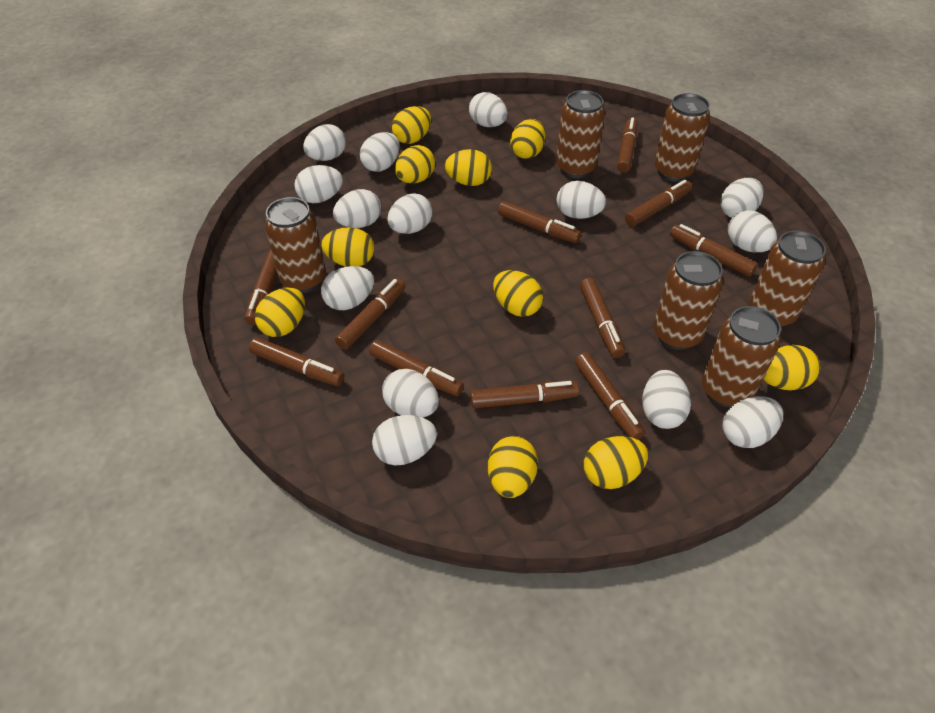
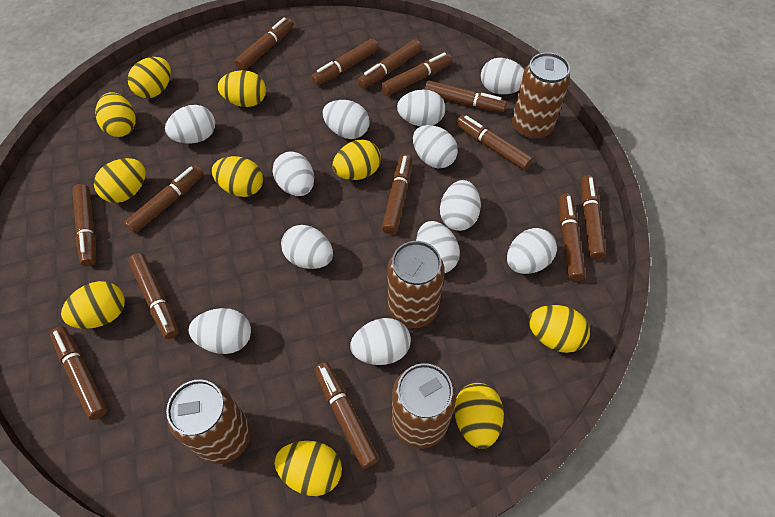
brown can: [265,197,326,293] [556,90,605,178] [654,93,710,181] [654,251,723,350] [702,306,781,408] [749,231,826,328] = 6 -> [166,380,251,464] [388,241,445,328] [392,363,456,449] [512,52,570,140] = 4
brown marker: [244,249,277,325] [249,337,344,386] [335,278,405,350] [369,340,464,396] [470,381,579,408] [498,201,581,243] [575,352,645,440] [580,278,625,358] [617,117,637,173] [625,180,692,226] [670,224,758,277] = 11 -> [50,326,107,420] [72,184,96,266] [124,165,203,234] [128,253,179,339] [234,18,293,70] [311,39,379,86] [314,362,379,469] [357,40,422,89] [381,52,452,96] [382,154,412,234] [424,80,507,113] [456,115,533,170] [559,194,586,281] [581,175,606,260] = 14
white egg: [294,165,343,203] [303,124,346,161] [321,266,374,310] [333,189,381,228] [360,132,400,172] [372,415,437,465] [382,369,439,417] [387,193,432,234] [469,92,508,127] [557,181,606,219] [642,370,691,429] [720,178,763,218] [722,396,783,448] [728,210,777,252] = 14 -> [165,105,215,144] [189,308,251,354] [273,151,314,196] [281,225,333,269] [323,100,369,139] [350,318,411,365] [397,89,445,127] [413,125,458,169] [416,221,460,273] [440,180,481,231] [481,58,524,94] [507,228,557,274] = 12

